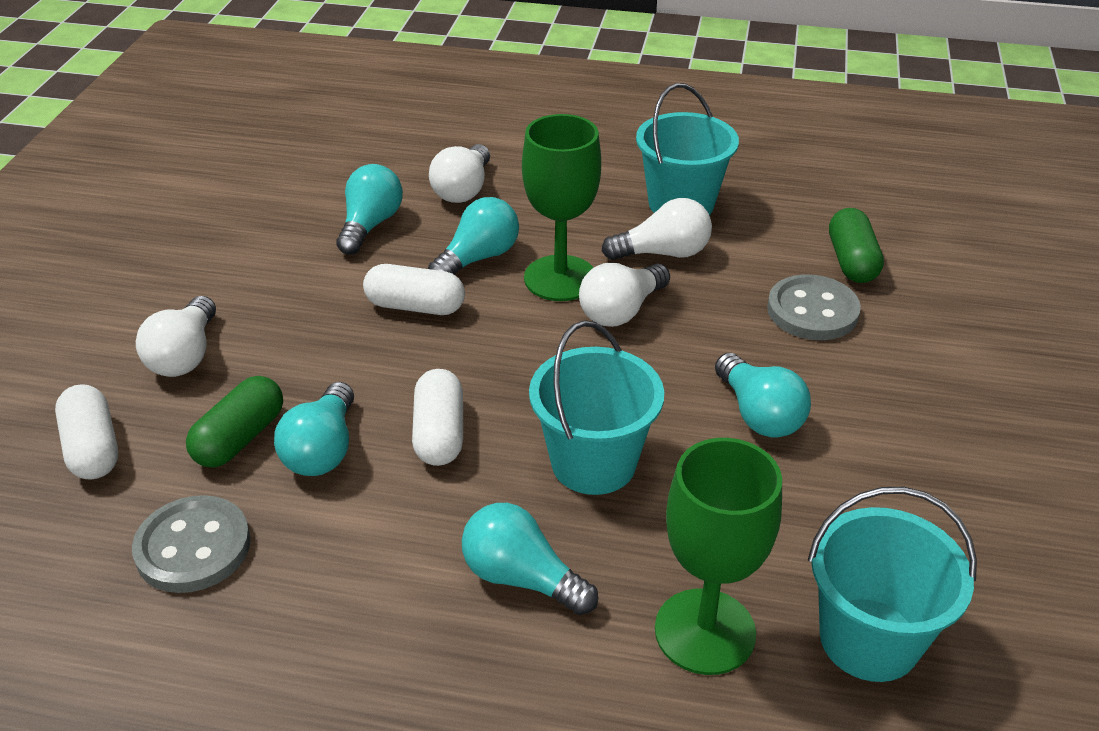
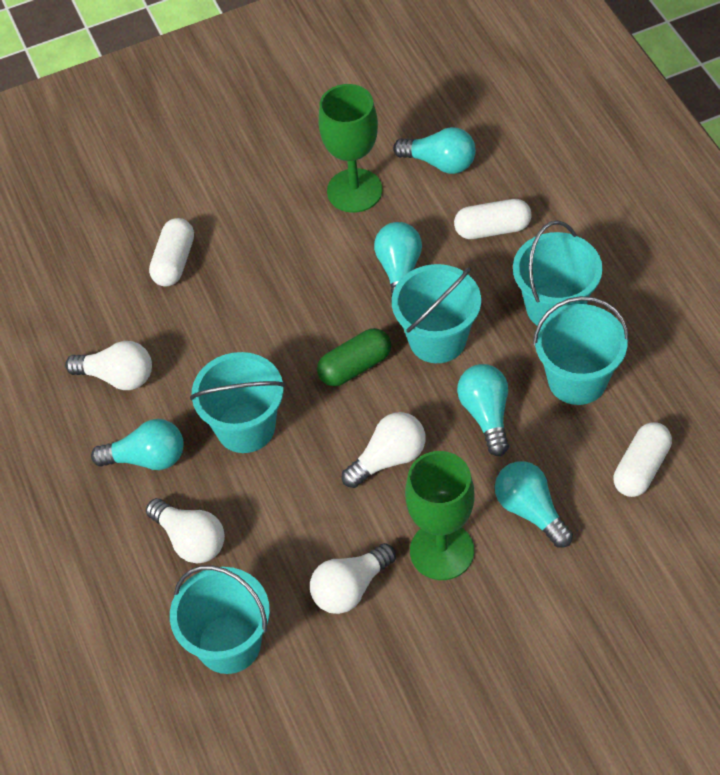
green capsule: [186,376,283,467] [829,208,884,283] = 2 -> [317,328,391,386] = 1
grey button: [132,495,251,593] [767,274,861,340] = 2 -> none = 0
turquoise bucket: [529,320,664,495] [636,83,739,215] [808,487,977,682] = 3 -> [170,565,270,674] [190,352,285,453] [392,264,481,363] [513,221,603,326] [533,296,629,405] = 5

